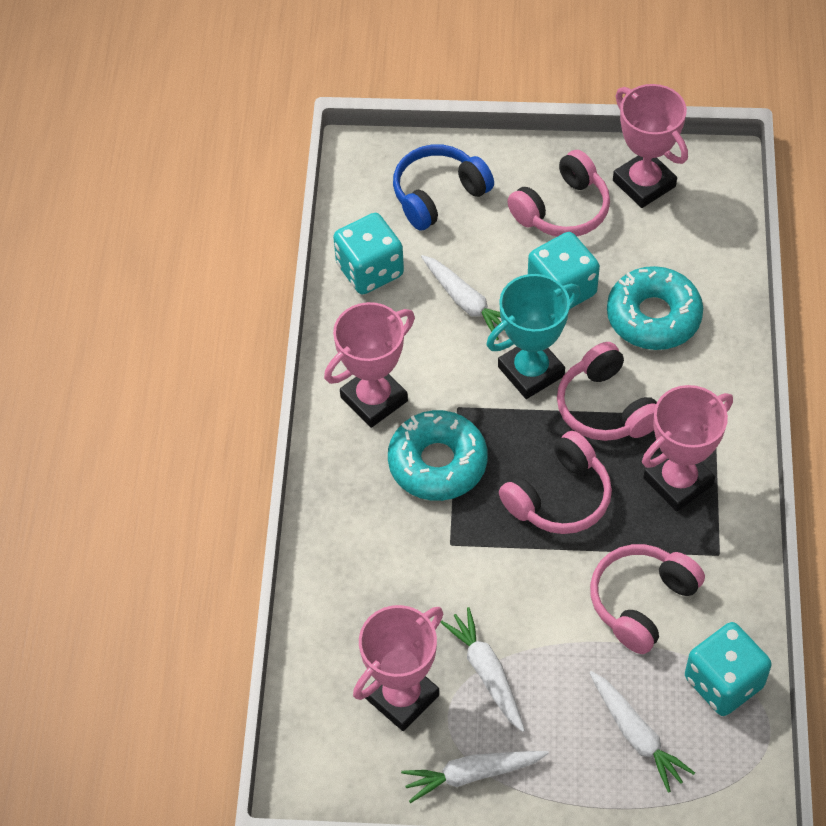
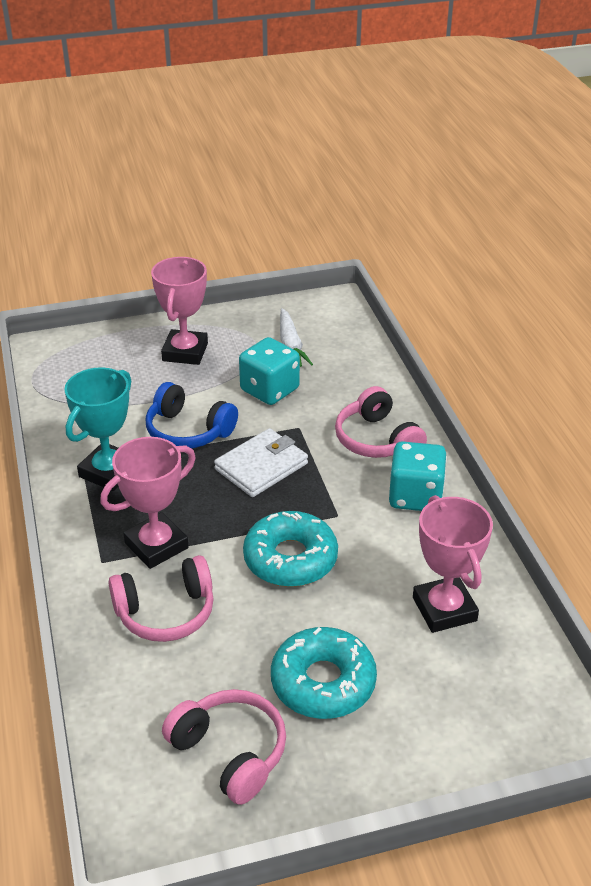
pink headphones: [499,431,612,534] [507,150,610,237] [557,342,657,441] [590,544,705,654] = 4 -> [108,555,214,642] [162,689,286,805] [335,386,427,458] = 3
pink trophy: [324,302,415,428] [353,605,443,731] [613,84,688,208] [642,385,733,511] = 4 -> [100,437,196,569] [151,257,208,365] [413,495,493,633] = 3
turquoise dice: [333,213,404,294] [528,232,600,308] [685,622,772,716] = 3 -> [239,337,300,405] [389,441,447,511] = 2
white carrot: [401,751,549,803] [421,255,505,340] [440,607,525,732] [589,671,695,793] = 4 -> [280,308,313,367] = 1
white wallet: none = 0 -> [214,428,308,497] = 1

